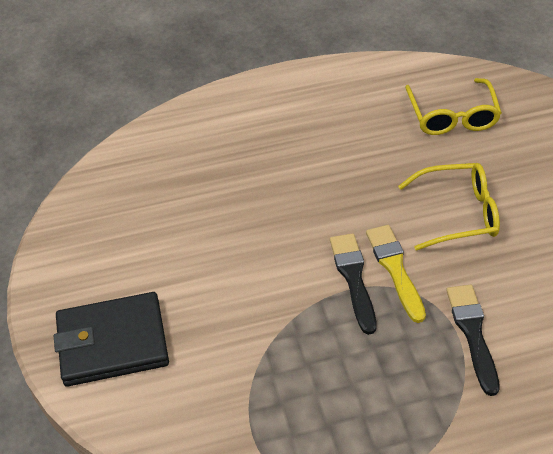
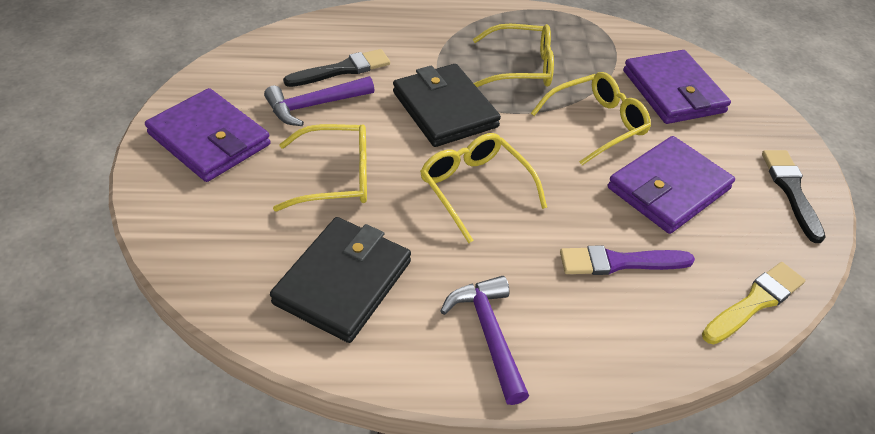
black wallet: [54,292,169,387] = 1 -> [270,217,411,343] [393,64,501,147] = 2
purple brush: none = 0 -> [560,245,695,275] = 1
purple hammer: none = 0 -> [264,76,374,126] [440,276,529,405] = 2
purple wallet: none = 0 -> [145,88,270,182] [608,136,735,234] [623,50,731,124] = 3
yellow glasses: [398,163,500,251] [405,78,502,135] = 2 -> [273,124,367,212] [420,133,547,243] [473,24,554,87] [531,72,651,165] = 4

